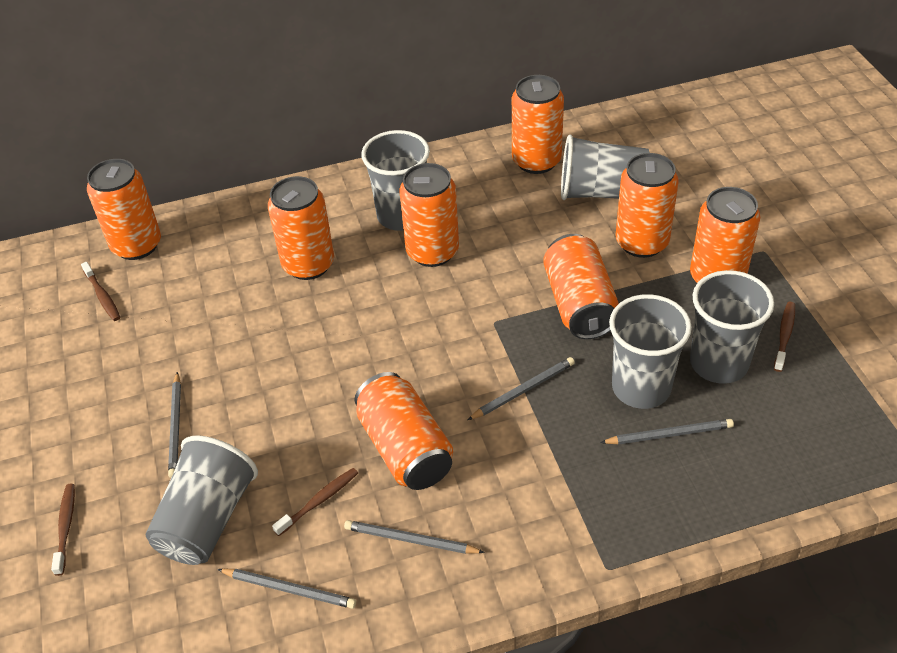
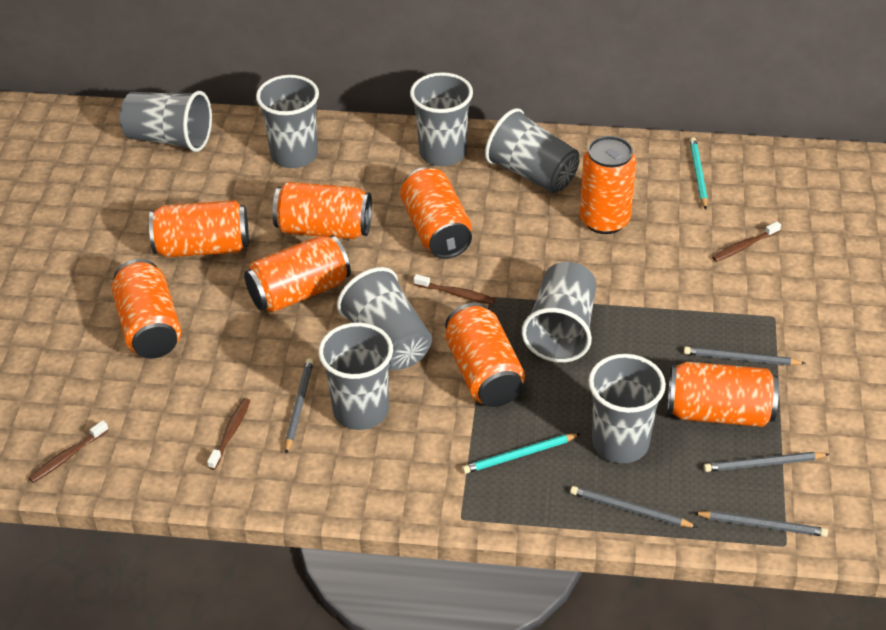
grey cup: [145,435,258,565] [361,130,430,231] [561,135,649,200] [609,294,692,409] [690,270,774,384] = 5 -> [119,91,212,152] [256,75,319,168] [318,322,393,430] [337,267,432,370] [410,72,473,166] [485,108,579,193] [522,262,596,363] [588,354,666,463] = 8
turquoise pencil: none = 0 -> [462,434,580,474] [690,137,708,209] = 2

